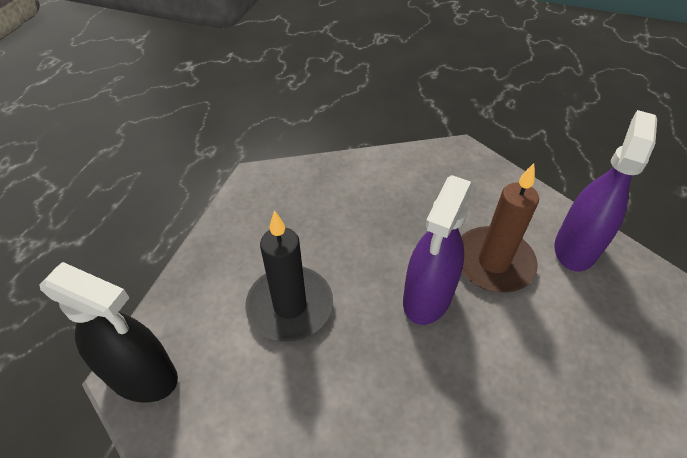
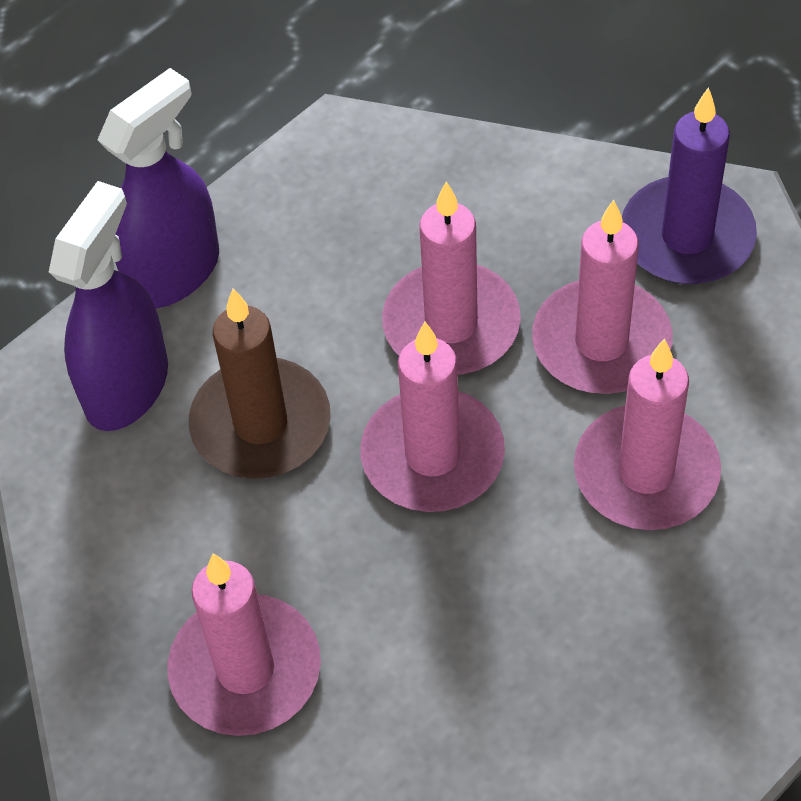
black candle: [245,210,333,342] = 1 -> none = 0
black spray bottle: [40,262,178,402] = 1 -> none = 0
pink candle: none = 0 -> [167,553,321,736] [360,322,505,512] [382,182,521,375] [532,200,672,394] [574,338,721,530] = 5
purple candle: none = 0 -> [622,87,757,284] = 1

